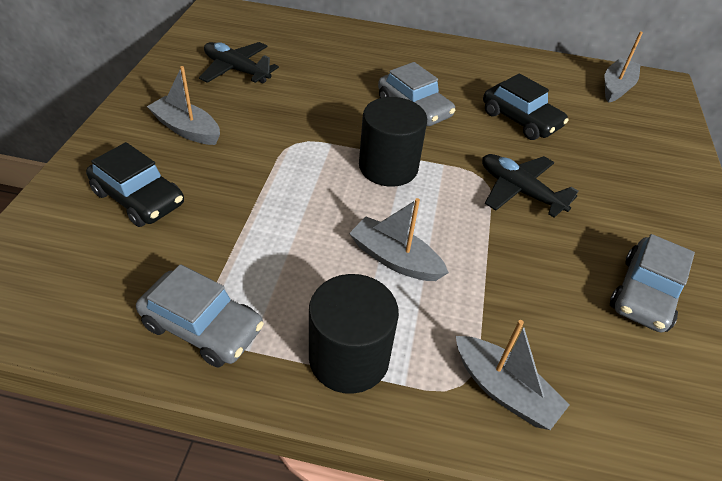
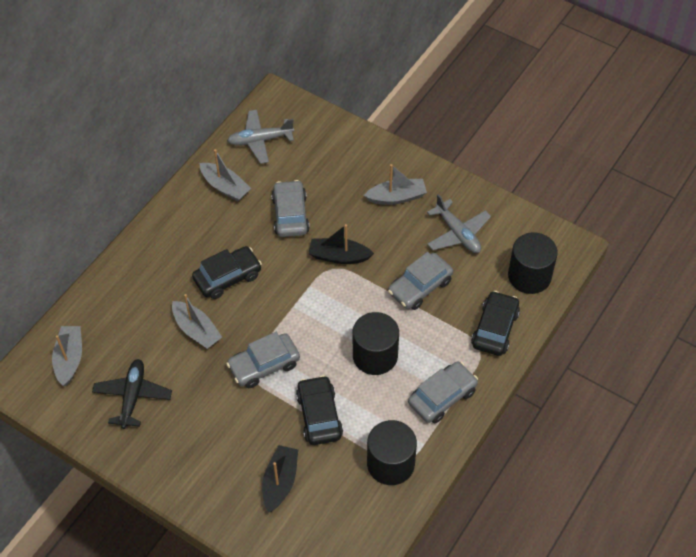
black boat: none = 0 -> [262,445,298,513] [309,224,374,264] = 2
black car: [86,142,184,227] [483,73,568,140] = 2 -> [192,246,262,299] [296,375,343,445] [471,291,520,356] = 3
black cylinder: [309,274,399,394] [359,97,427,187] = 2 -> [353,312,399,375] [367,420,417,485] [508,232,558,294] = 3
black plane: [199,42,279,83] [482,154,578,218] = 2 -> [92,359,172,429] = 1
grey car: [136,264,264,368] [378,62,455,126] [610,234,695,332] = 3 -> [226,332,300,388] [271,180,310,237] [388,252,453,310] [408,361,478,423] = 4
grey plane: none = 0 -> [227,110,294,164] [427,194,491,253] = 2

